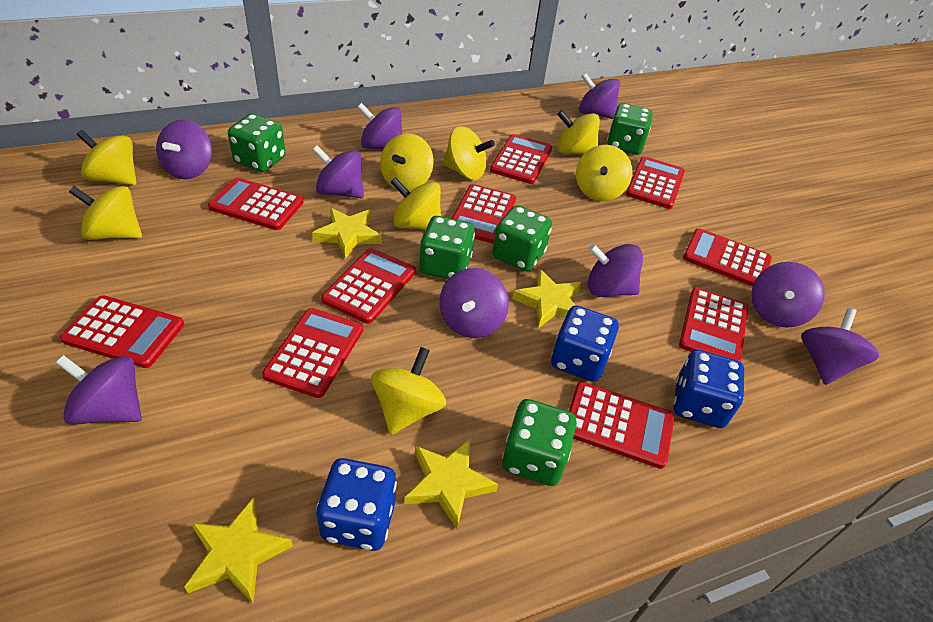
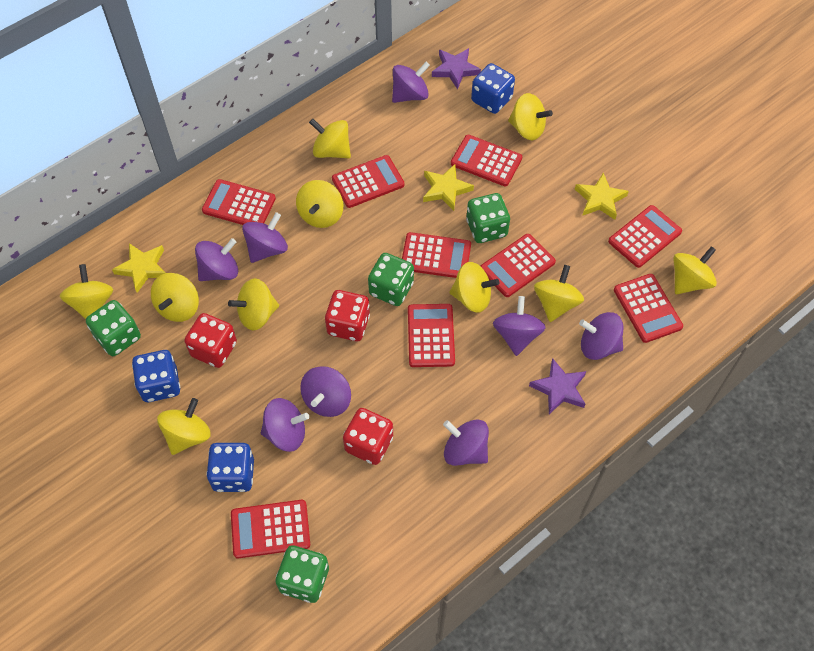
green dice: [228,114,286,172] [420,216,475,279] [493,205,552,271] [502,399,577,486] [607,103,653,155] = 5 -> [86,300,141,356] [275,545,329,603] [368,253,414,306] [466,193,510,243] = 4
purple spinning top: [56,355,142,425] [156,120,212,179] [312,145,364,198] [357,103,402,149] [439,268,509,338] [579,73,620,119] [588,244,643,297] [751,262,825,328] [802,308,879,385] = 9 -> [195,238,238,281] [242,212,288,263] [261,398,309,452] [300,366,351,417] [392,62,430,103] [443,419,489,466] [493,296,546,356] [579,312,623,360] = 8
purple star: none = 0 -> [432,48,481,90] [529,358,586,414] = 2
red calculator: [60,296,184,368] [208,178,304,230] [262,308,363,398] [321,248,415,324] [452,184,516,244] [490,134,552,184] [569,382,675,469] [626,157,685,209] [679,288,748,362] [683,228,772,287] = 10 -> [202,179,276,225] [231,500,310,559] [332,155,404,208] [402,232,471,278] [408,304,455,367] [451,135,522,186] [481,234,556,297] [608,205,682,268] [614,274,683,343] = 9
red dice: none = 0 -> [184,313,237,368] [325,290,370,341] [343,408,393,465] = 3
yellow spinning top: [69,186,142,240] [77,130,136,185] [371,347,446,435] [380,133,434,191] [391,177,441,230] [443,126,495,180] [557,110,600,155] [576,145,632,201] = 8 -> [60,264,113,319] [151,273,199,322] [157,398,211,455] [228,278,279,331] [296,180,343,228] [309,119,351,158] [449,262,500,313] [508,93,553,140] [534,265,584,322] [674,246,717,294] = 10
yellow star: [184,497,293,603] [312,208,382,259] [404,439,498,529] [512,269,581,328] = 4 -> [112,243,166,293] [423,164,474,211] [575,172,629,220] = 3

